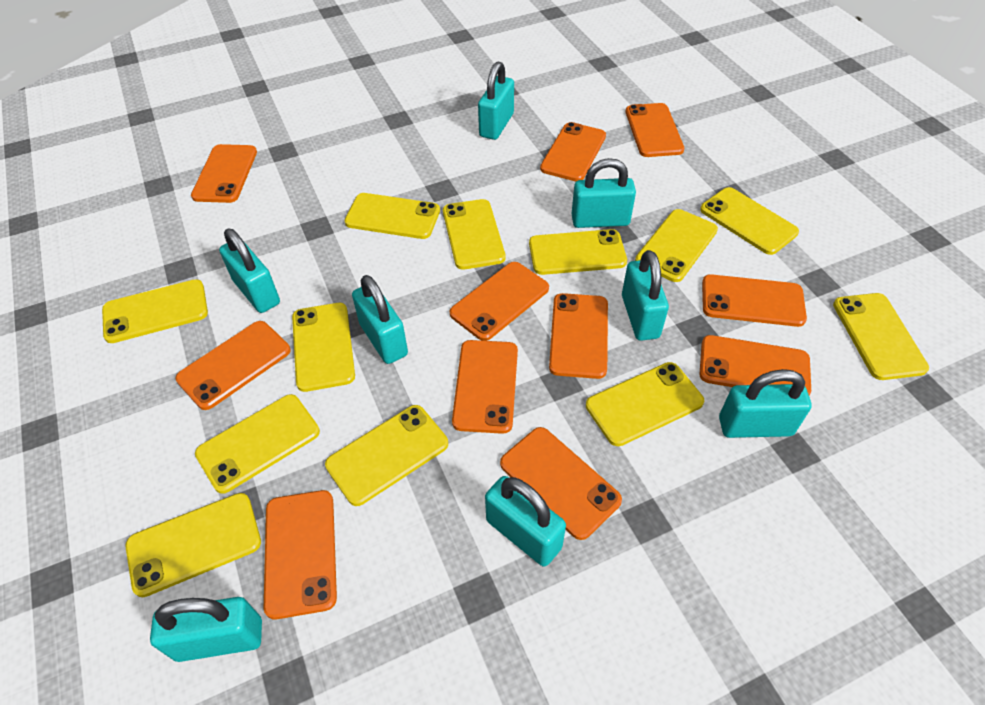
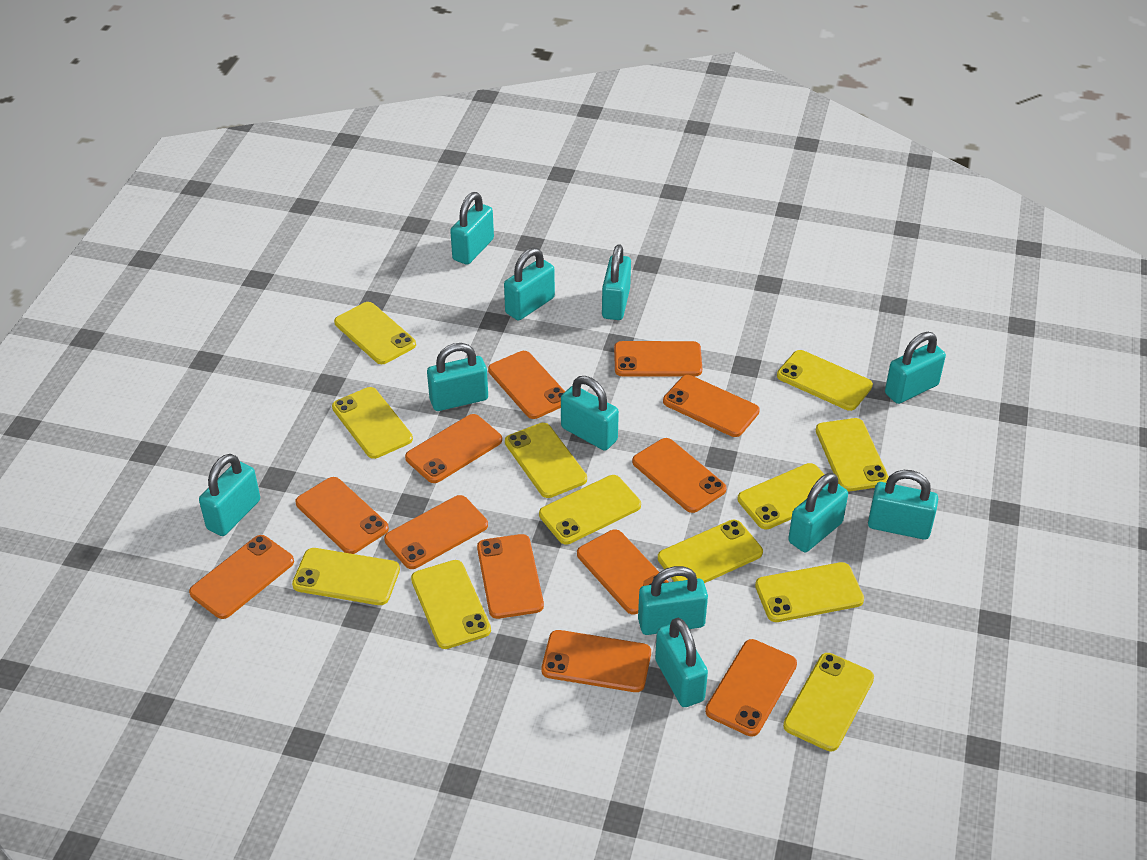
orange phone: [176,321,290,410] [191,144,257,203] [264,490,337,620] [450,262,549,341] [452,340,518,434] [500,427,622,540] [540,122,606,181] [549,293,608,379] [626,103,684,157] [700,335,811,395] [702,274,807,327] = 11 -> [189,535,294,619] [296,477,389,554] [384,495,488,569] [405,414,502,483] [477,534,544,619] [488,351,565,419] [541,630,651,692] [577,530,669,614] [614,341,702,376] [632,438,727,513] [663,375,760,437] [705,639,797,737] = 12
turquoise padlock: [150,597,262,662] [219,228,280,313] [352,275,408,364] [478,61,514,140] [485,476,566,567] [572,158,636,228] [622,250,669,341] [719,369,812,438] = 8 -> [199,454,260,536] [427,343,488,411] [450,192,494,265] [504,248,555,320] [561,376,619,451] [602,244,631,320] [638,566,708,635] [655,618,708,707] [788,473,848,552] [868,470,938,540] [885,332,946,404] = 11

